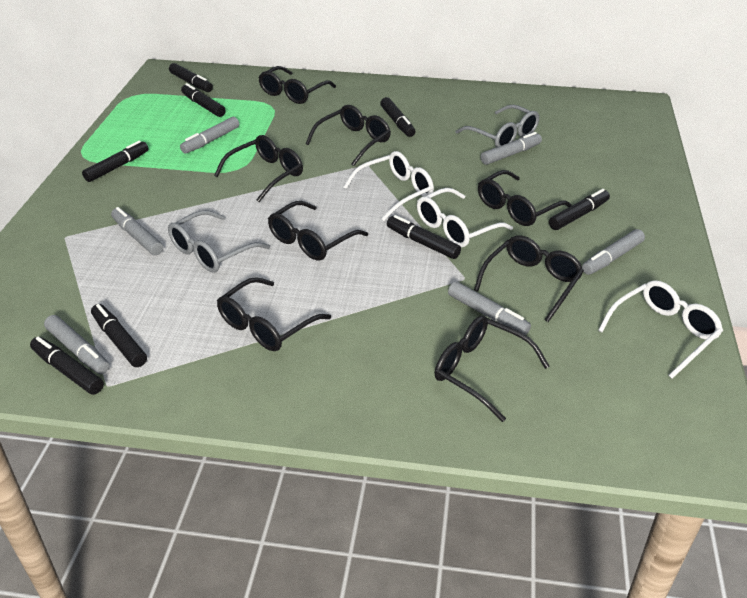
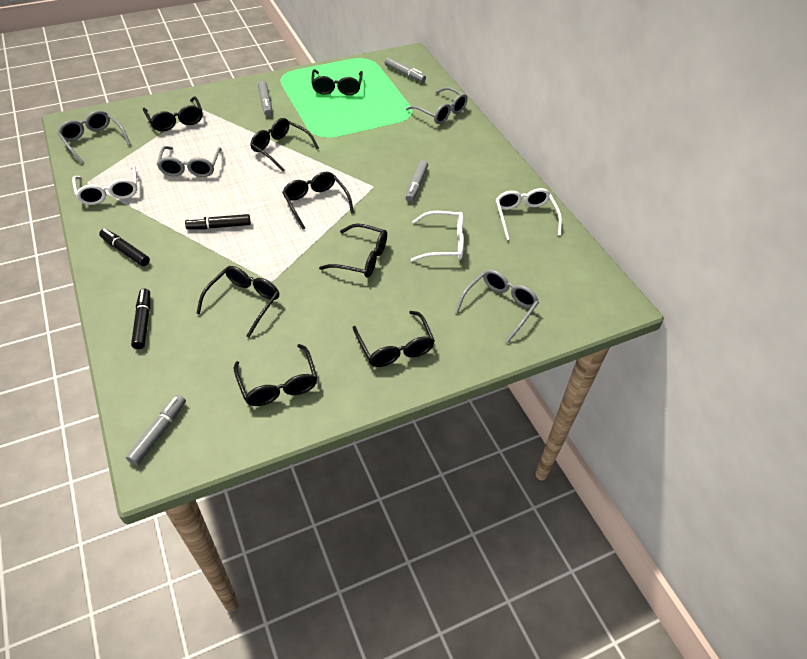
black marker: [30,337,104,395] [82,140,148,182] [91,304,147,367] [169,63,213,92] [181,83,226,117] [380,97,415,137] [387,215,461,259] [549,189,610,230] = 8 -> [99,229,150,266] [131,289,150,349] [185,214,251,229] = 3
grey glasses: [168,210,270,273] [455,105,540,147] = 2 -> [57,110,131,164] [157,146,222,177] [406,87,468,124] [455,269,539,342] = 4
grey marker: [44,315,110,374] [111,207,163,255] [180,116,239,154] [448,281,531,335] [480,132,542,165] [582,229,645,275] = 6 -> [126,395,186,465] [258,81,272,116] [385,57,426,83] [405,160,428,202] = 4

